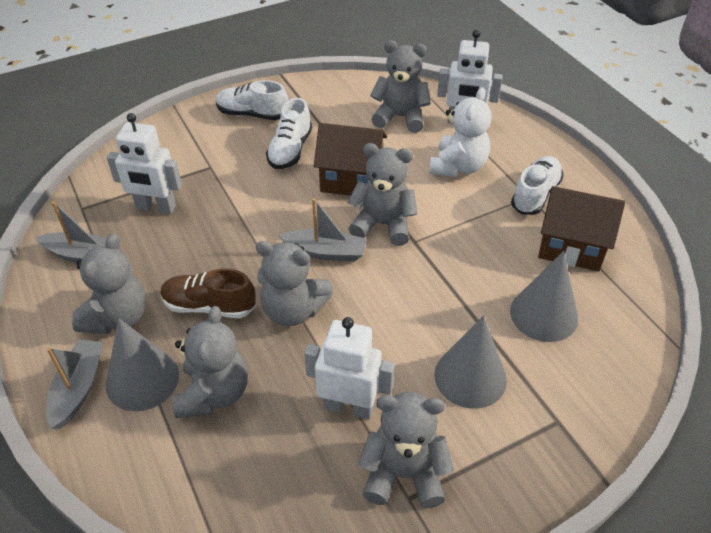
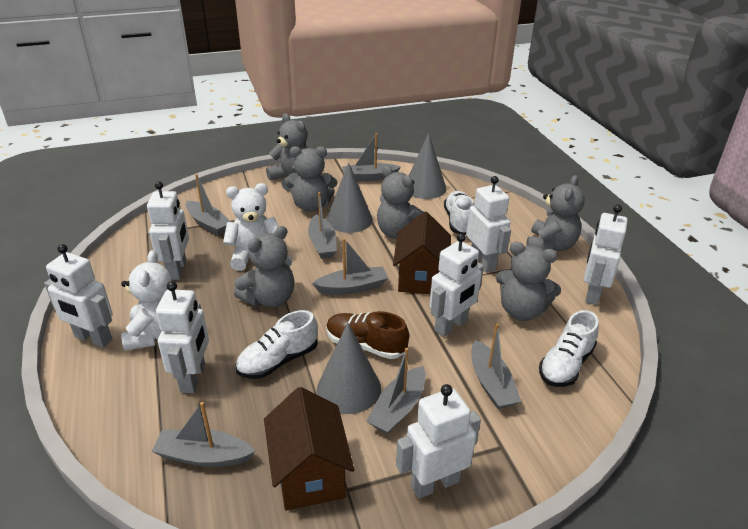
grey boat: [35,201,121,263] [46,339,103,429] [279,198,367,261] = 3 -> [152,402,255,467] [186,174,231,235] [308,192,337,259] [312,238,388,295] [342,133,401,181] [367,348,426,434] [472,323,522,409] = 7
white robot: [107,113,182,214] [305,317,395,419] [437,30,503,124] = 3 -> [44,244,113,348] [147,181,189,280] [156,281,209,393] [396,384,481,499] [430,233,484,337] [466,176,511,273] [584,205,628,305] = 7
white teddy bear: [429,87,492,177] = 1 -> [121,250,171,351] [223,183,279,271] = 2

